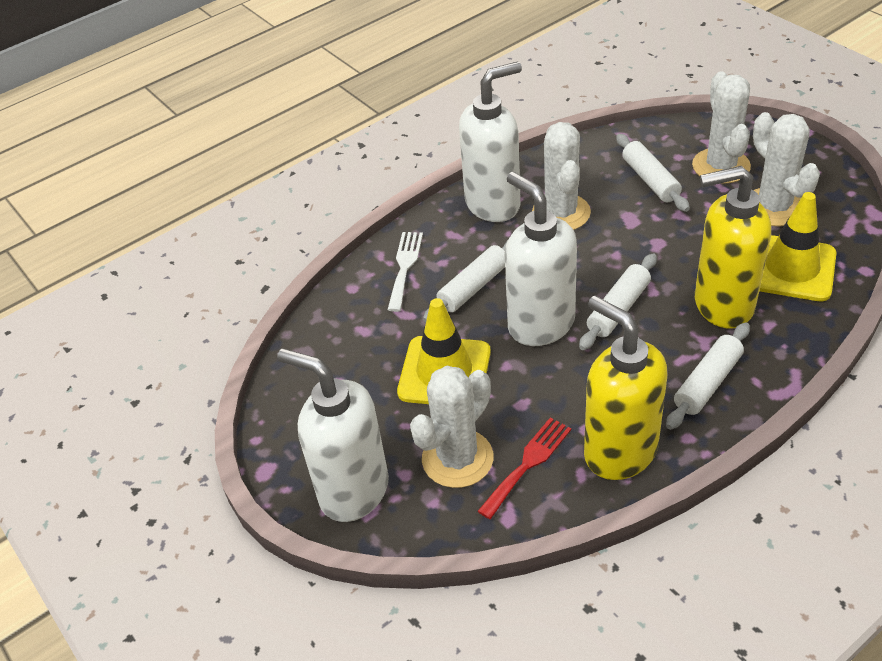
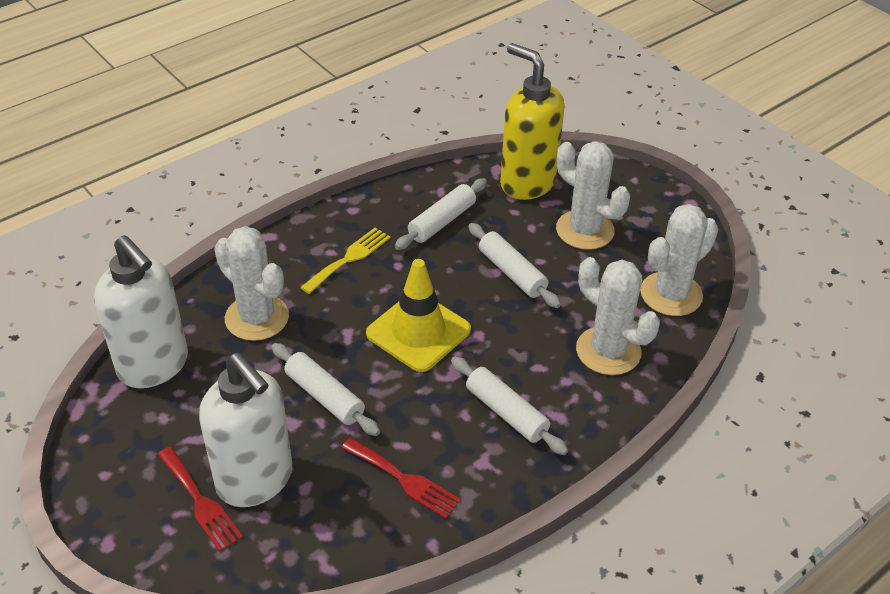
red fork: [478,417,571,519] = 1 -> [157,447,243,552] [341,438,461,519] = 2
white fork: [388,232,423,312] = 1 -> none = 0
white soap dispenser: [277,348,389,522] [459,62,522,222] [505,172,577,346] = 3 -> [94,235,188,388] [199,353,292,507] = 2
yellow fork: none = 0 -> [300,228,391,294] = 1
yellow soap dispenser: [584,296,668,480] [695,166,771,328] = 2 -> [500,43,564,200] = 1
yellow traffic cone: [397,298,491,404] [760,192,836,301] = 2 -> [366,259,471,372] = 1

